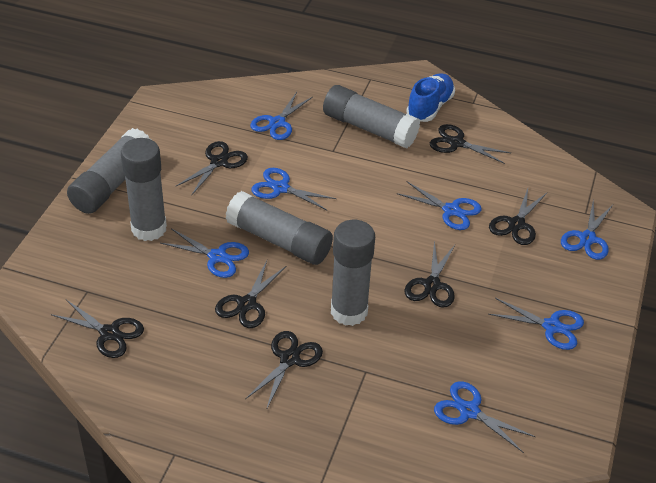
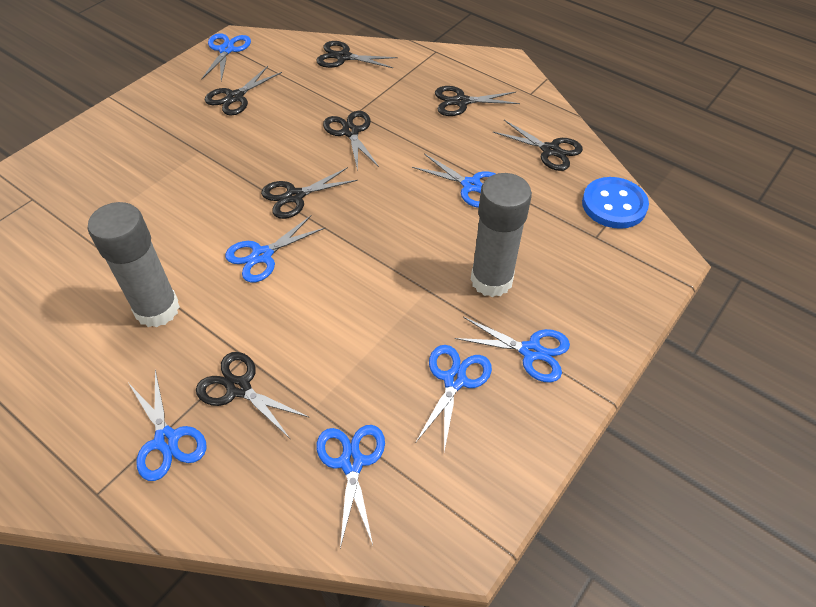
blue button: none = 0 -> [582,177,649,229] = 1
blue shoe: [406,73,455,122] = 1 -> none = 0
grey glue stick: [67,128,150,214] [121,138,167,241] [226,191,333,265] [323,85,420,148] [331,220,375,326] = 5 -> [88,202,180,327] [471,173,532,297] = 2

